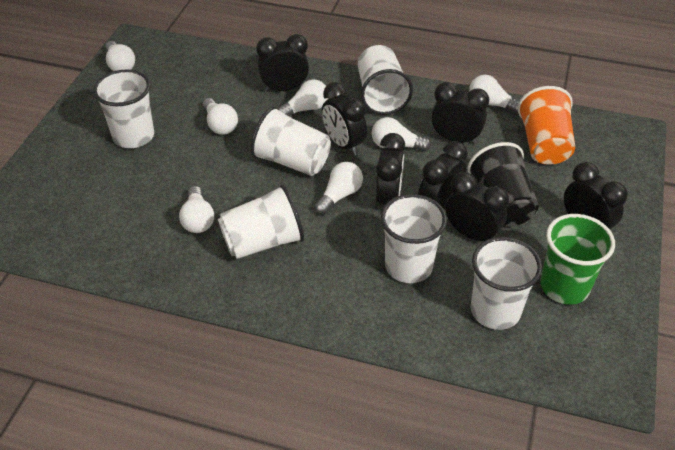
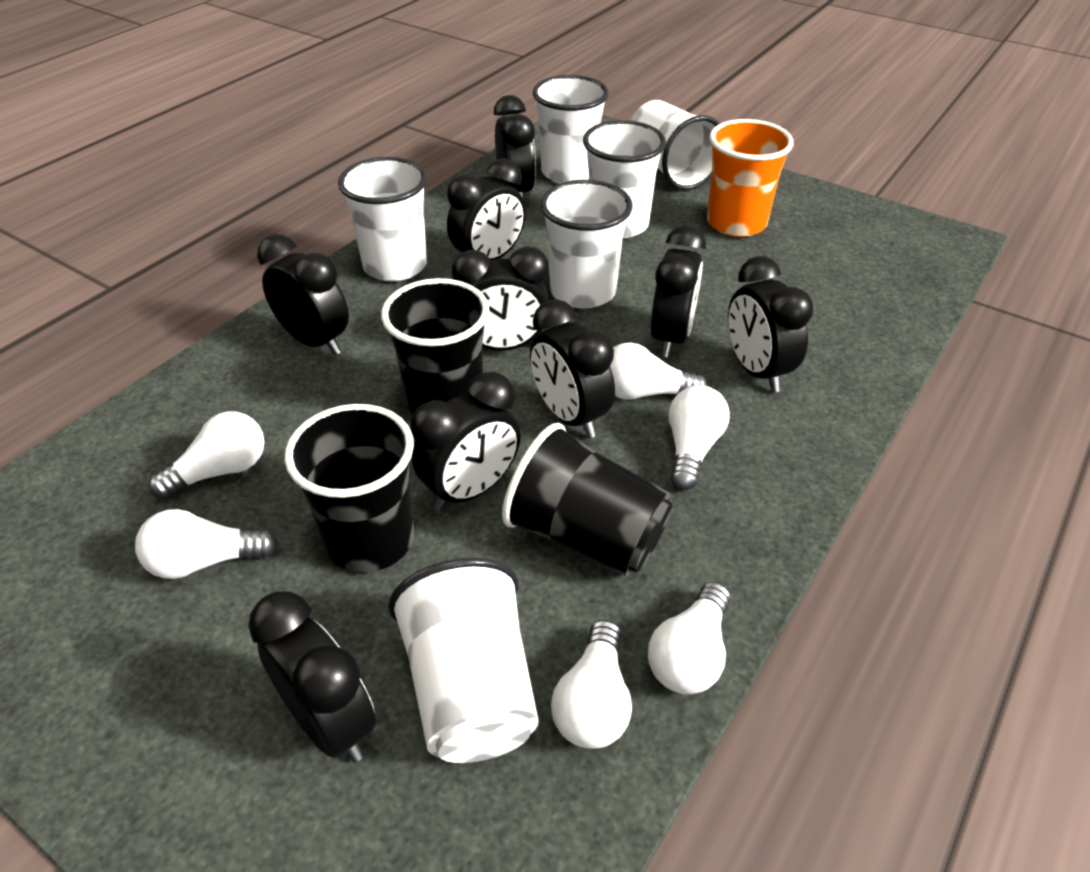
black clock: [256,34,309,92] [322,82,367,156] [375,133,405,208] [418,141,468,210] [431,82,489,145] [446,172,509,241] [564,162,628,229] = 7 -> [248,591,376,762] [257,234,349,355] [411,372,521,511] [447,158,526,260] [452,246,549,350] [494,95,536,200] [530,299,615,438] [651,225,706,358] [728,256,813,392] = 9
black cup: [467,142,539,227] = 1 -> [284,404,414,573] [381,278,489,415] [502,423,673,576] = 3
green cup: [540,214,615,305] = 1 -> none = 0
white light bulb: [105,41,135,71] [179,186,214,233] [203,98,238,135] [278,79,328,116] [315,162,363,215] [372,117,431,151] [469,75,519,114] = 7 -> [135,509,278,579] [149,411,264,500] [551,620,632,749] [610,343,707,400] [648,582,730,694] [669,385,730,490] = 6

